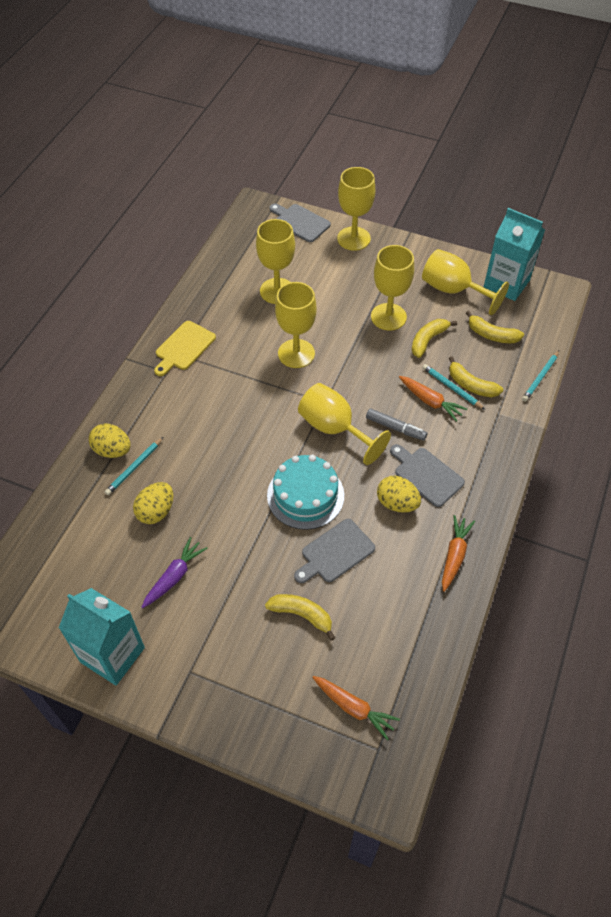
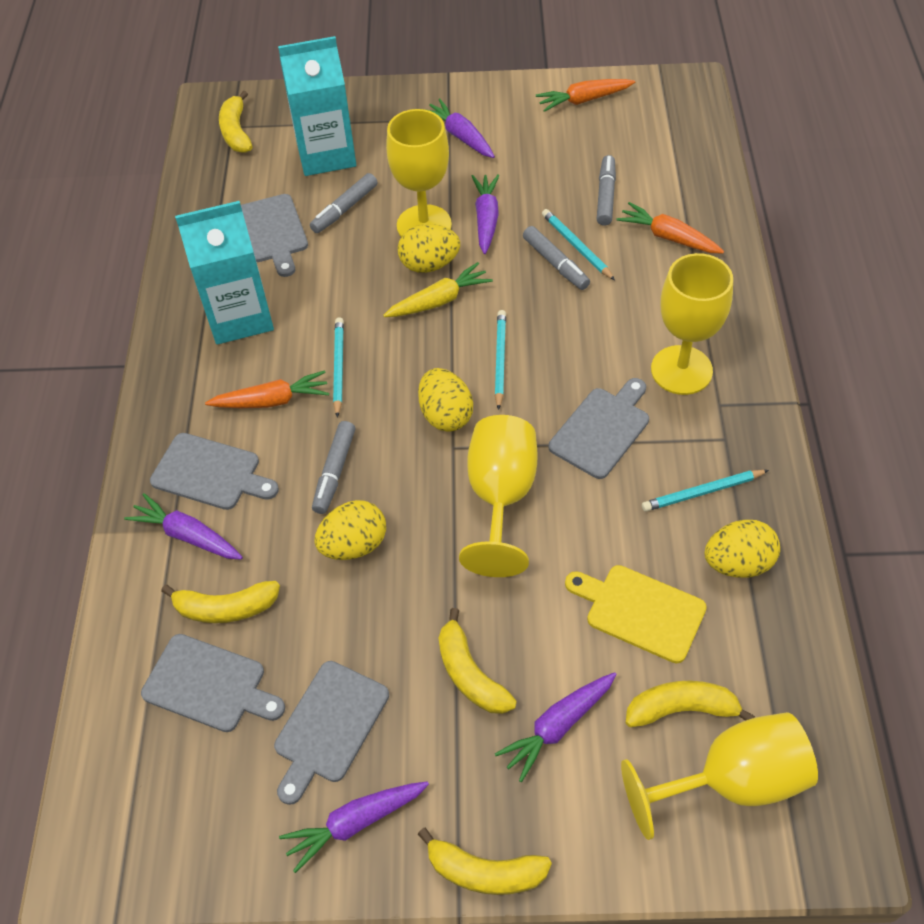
grey cutting board: [269,204,331,242] [294,519,375,583] [390,444,465,507] = 3 -> [141,634,285,732] [150,433,279,510] [241,194,308,277] [274,661,389,805] [549,378,649,479] = 5
grey marker: [366,408,427,441] = 1 -> [310,173,378,233] [312,421,355,514] [523,226,590,290] [597,155,616,226] = 4
purple carrot: [142,537,208,608] = 1 -> [124,493,243,559] [279,781,429,873] [424,98,495,158] [472,174,499,254] [495,672,617,782] = 5
turquoise cake: [267,455,344,530] = 1 -> none = 0
turquoise pencil: [105,437,163,495] [422,364,485,410] [522,351,559,402] = 3 -> [333,317,344,418] [495,310,506,410] [542,209,615,280] [642,470,769,512] = 4
yellow banana: [265,594,335,641] [412,319,457,358] [449,356,503,398] [466,311,524,343] = 4 -> [161,581,280,623] [219,90,252,153] [418,828,552,895] [439,608,517,714] [626,681,755,727] = 5
yellow carrot: none = 0 -> [383,262,493,317] = 1
yellow egg: [89,423,131,458] [133,482,173,524] [377,476,421,513] = 3 -> [314,500,386,560] [398,224,460,273] [418,368,473,432] [704,520,780,578] = 4
yellow goblet: [256,219,295,304] [275,282,317,368] [298,383,391,465] [337,167,375,251] [371,245,414,330] [422,249,509,315] = 6 -> [386,109,452,237] [459,415,538,577] [621,712,818,840] [651,253,733,395] = 4

